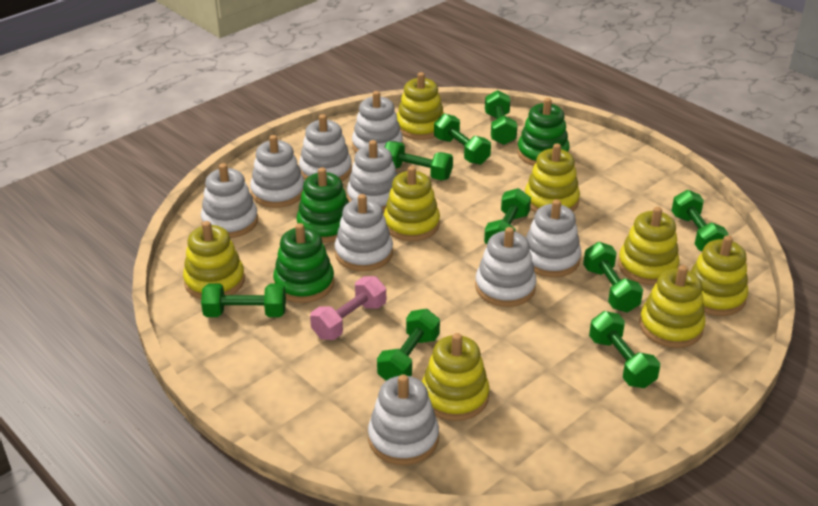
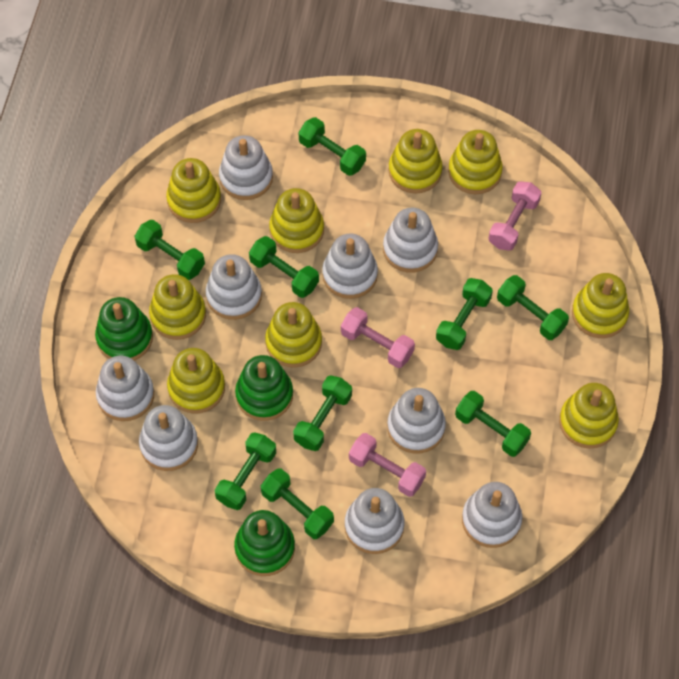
pink dumbbell: [310,276,386,340] = 1 -> [341,307,415,368] [349,433,426,497] [488,181,541,251] = 3
yellow stacking toy: [183,221,245,299] [384,166,440,241] [397,72,444,140] [422,333,490,421] [525,143,580,213] [618,207,680,285] [639,265,705,348] [691,235,748,316] = 8 -> [149,274,206,340] [166,158,221,223] [167,348,225,413] [265,302,322,368] [269,188,324,253] [389,129,443,194] [448,130,503,194] [559,383,619,449] [572,273,629,338] = 9

